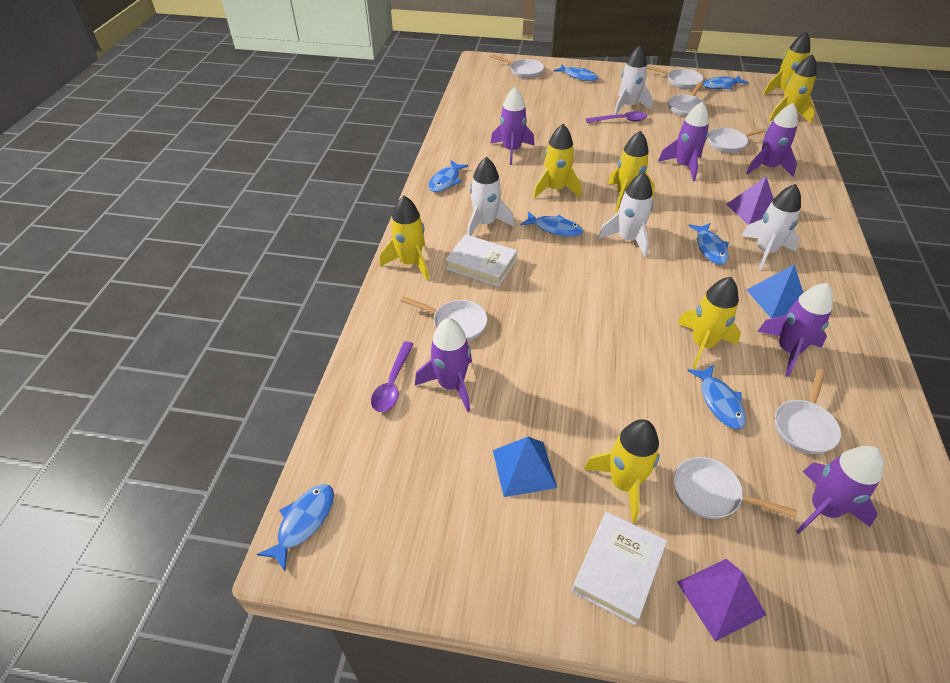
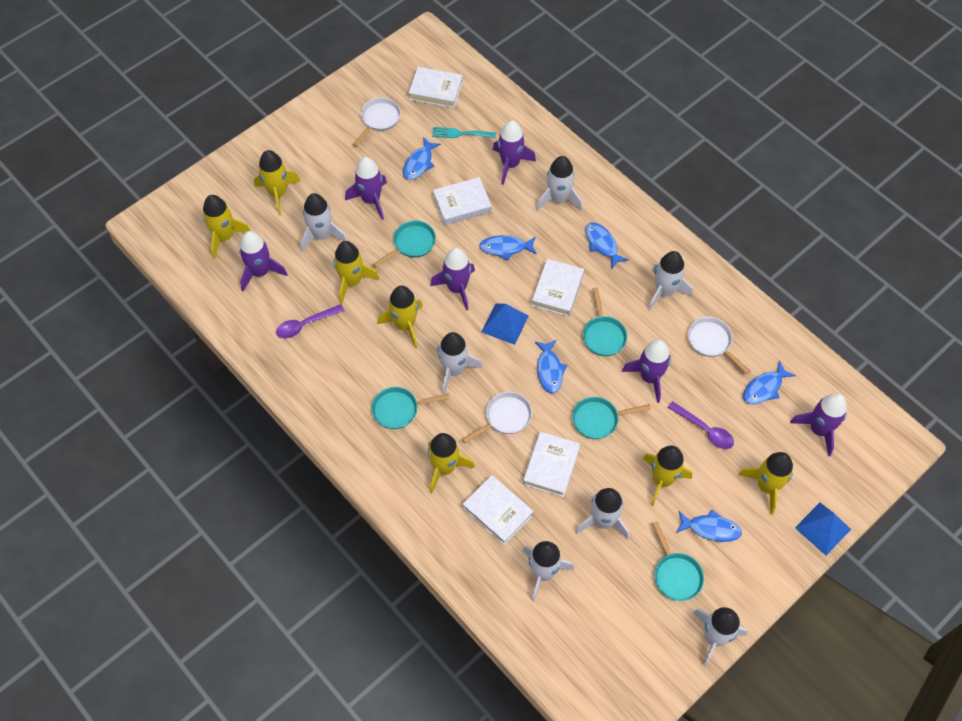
blue fish: [257,484,334,571] [428,160,469,192] [520,211,583,237] [553,64,599,81] [687,364,746,429] [688,223,729,265] [703,75,749,90] = 7 -> [403,137,441,180] [479,235,537,260] [535,340,567,393] [585,222,629,269] [676,510,742,542] [743,360,796,405] = 6
purple pyramid: [677,559,766,642] [726,176,774,225] = 2 -> none = 0
turquoise fork: none = 0 -> [432,127,496,138] = 1
turquoise pan: none = 0 -> [372,387,450,429] [373,220,436,267] [572,397,651,439] [583,288,627,356] [652,521,704,601] = 5
white book: [445,234,517,287] [572,512,667,625] = 2 -> [409,67,463,108] [433,177,492,225] [463,475,534,545] [523,432,580,497] [532,259,584,317] = 5
white pan: [400,296,488,341] [490,54,544,79] [647,66,703,89] [668,82,706,117] [674,457,797,519] [707,128,767,153] [775,369,841,454] = 7 -> [353,98,401,147] [462,392,532,443] [688,317,751,374] = 3
white rocket: [467,157,514,236] [598,172,653,257] [614,45,653,115] [741,184,801,270] = 4 -> [300,193,347,252] [436,332,482,394] [523,541,574,602] [536,156,582,211] [575,488,629,539] [648,251,693,311] [693,607,747,667] = 7

